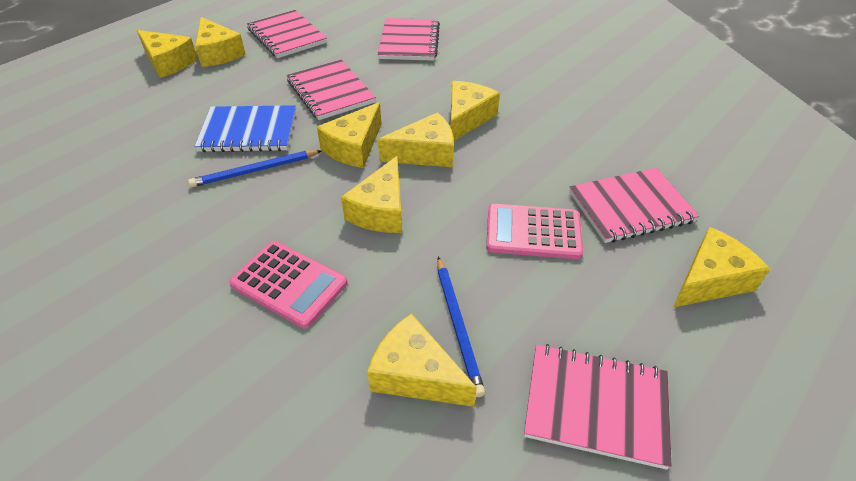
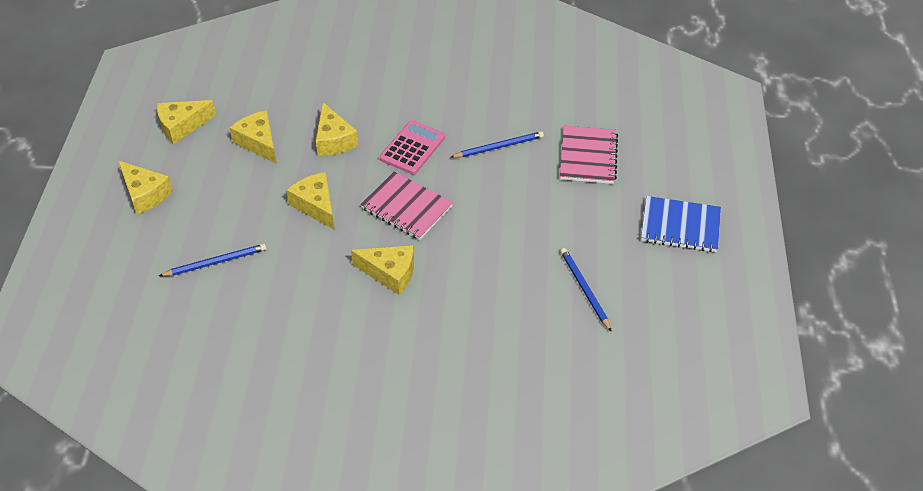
blue pencil: [188,150,322,187] [437,257,485,397] = 2 -> [159,244,267,276] [451,131,544,158] [560,248,612,332] = 3
pink calculator: [229,241,348,328] [486,204,583,259] = 2 -> [380,120,445,175] = 1
pink notebook: [247,10,327,58] [287,60,376,120] [378,18,440,61] [524,344,672,470] [569,168,699,243] = 5 -> [360,171,453,240] [560,126,618,184] = 2
yellow cheese: [137,30,198,78] [195,17,246,67] [317,102,382,168] [341,156,402,233] [367,313,477,407] [378,112,454,167] [450,81,500,141] [673,227,770,308] = 8 -> [118,161,173,214] [157,100,216,144] [229,110,277,164] [286,172,335,230] [316,102,359,156] [351,245,414,295] = 6

